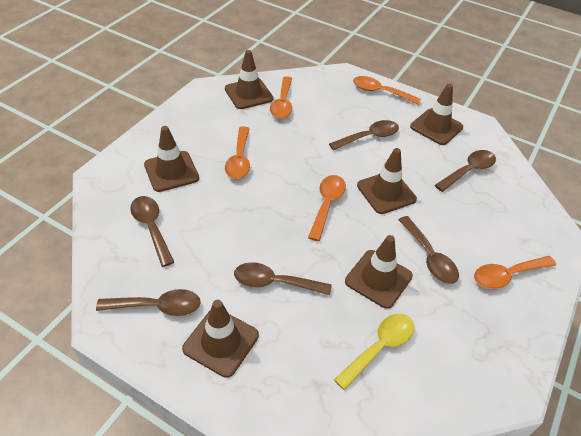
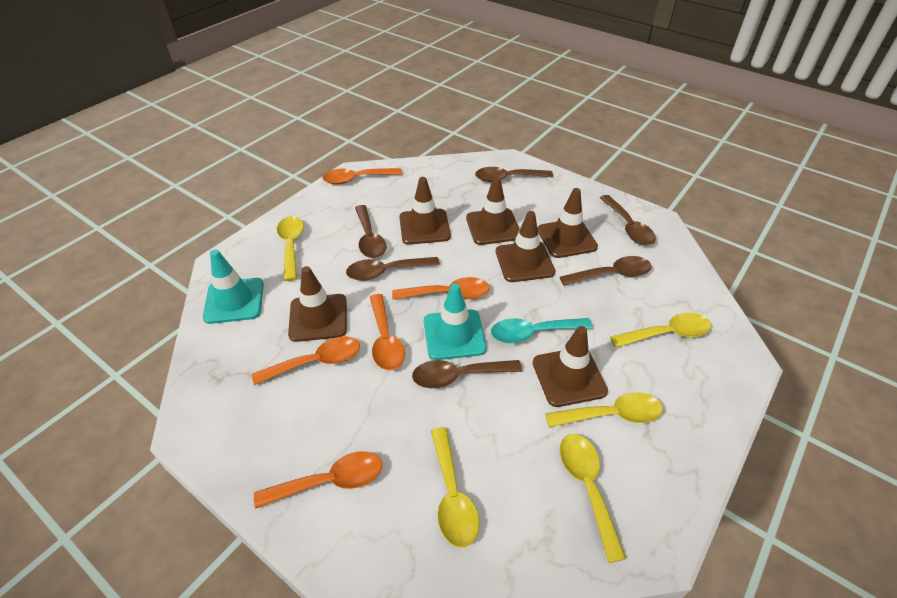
turquoise spoon: none = 0 -> [491,318,592,343] = 1
turquoise traffic cone: none = 0 -> [203,249,264,324] [424,283,487,360] = 2
yellow spoon: [334,314,414,390] = 1 -> [277,216,304,281] [431,427,480,548] [545,392,663,427] [560,434,626,563] [610,313,711,348] = 5

